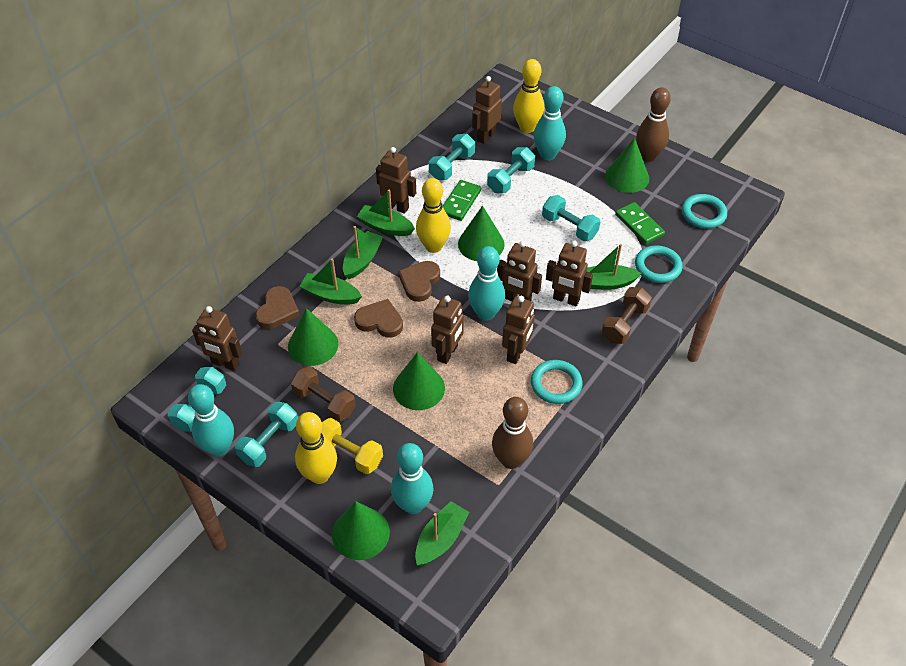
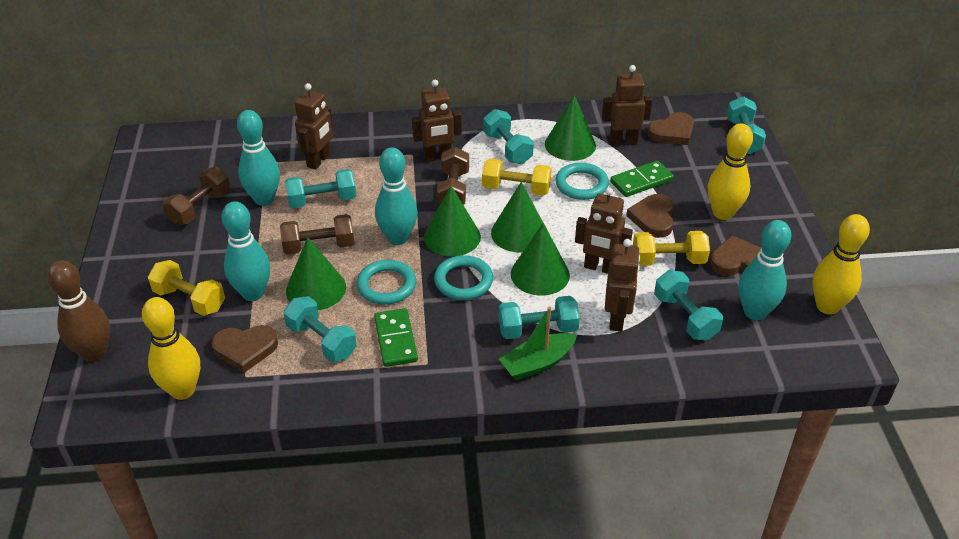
brown bowling pin: [492,397,533,469] [636,87,671,162] = 2 -> [47,260,110,362] = 1
brown dumbbell: [291,366,356,422] [602,287,652,344] = 2 -> [162,167,231,225] [280,214,354,255] [436,147,469,205] = 3
brown heart: [255,286,300,329] [354,299,403,338] [398,261,440,302] = 3 -> [212,325,278,373] [626,194,674,238] [647,112,694,145] [710,235,761,276] = 4
brown robot: [192,306,242,371] [376,147,416,214] [431,296,464,364] [472,76,502,144] [497,241,542,301] [502,296,535,364] [546,240,593,306] = 7 -> [295,83,333,170] [412,80,462,162] [575,187,633,274] [602,65,652,146] [605,239,640,331] = 5
green boat: [299,258,362,304] [343,226,383,279] [357,189,415,236] [415,501,469,566] [587,244,642,290] = 5 -> [499,307,577,381] = 1
turquoise dumbbell: [168,367,226,432] [235,401,298,467] [429,134,475,180] [487,147,535,193] [542,195,600,241] = 5 -> [283,296,357,362] [285,169,356,208] [483,109,534,164] [499,296,580,339] [654,270,723,341] [727,96,766,154] = 6
yellow dumbbell: [321,418,383,474] = 1 -> [148,260,225,316] [482,158,552,196] [633,231,710,266] = 3

